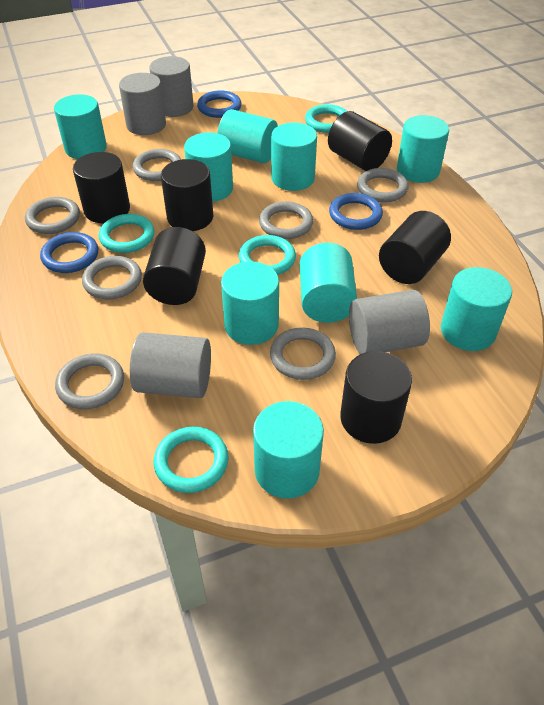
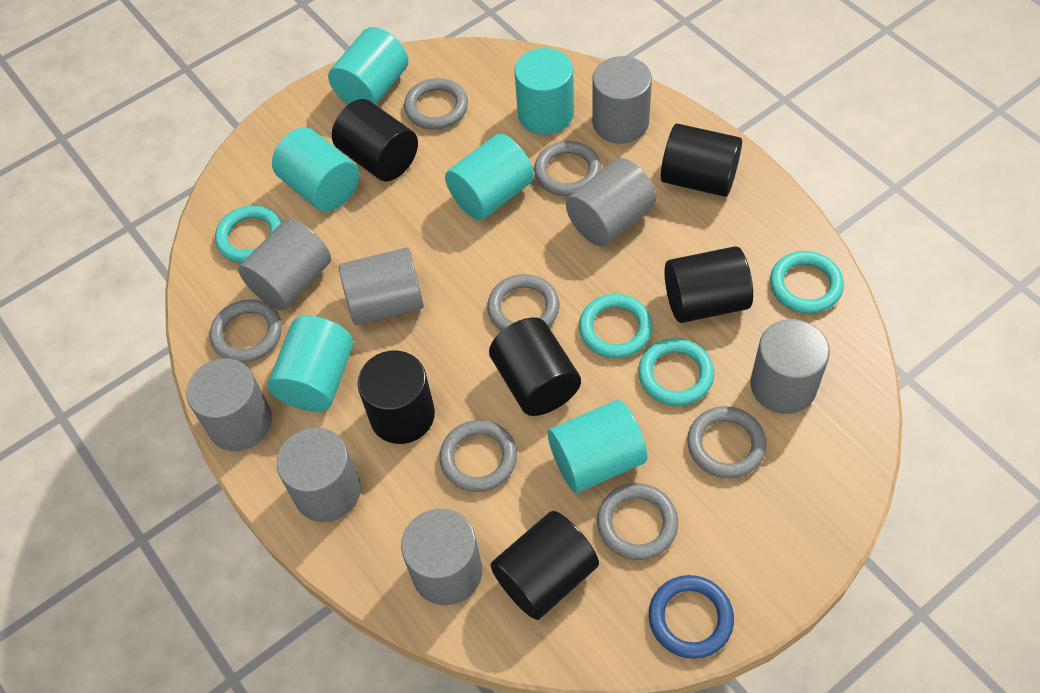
blue ring: [40,232,98,273] [197,90,241,118] [329,193,383,230] = 3 -> [649,575,734,659] = 1
grey cylinder: [119,73,166,135] [130,332,211,398] [149,56,193,117] [349,290,430,354] = 4 -> [186,358,272,451] [238,219,331,310] [277,427,361,522] [339,248,424,325] [401,509,482,605] [566,158,656,247] [592,56,652,143] [750,319,830,414] = 8
turquoise cylinder: [54,94,107,159] [184,132,233,202] [217,109,278,163] [221,261,279,345] [253,401,324,499] [271,122,317,191] [300,243,357,323] [397,115,449,183] [441,267,512,351] = 9 -> [268,316,353,412] [272,128,359,212] [328,27,408,105] [445,134,534,220] [514,48,574,135] [548,400,648,493] = 6

